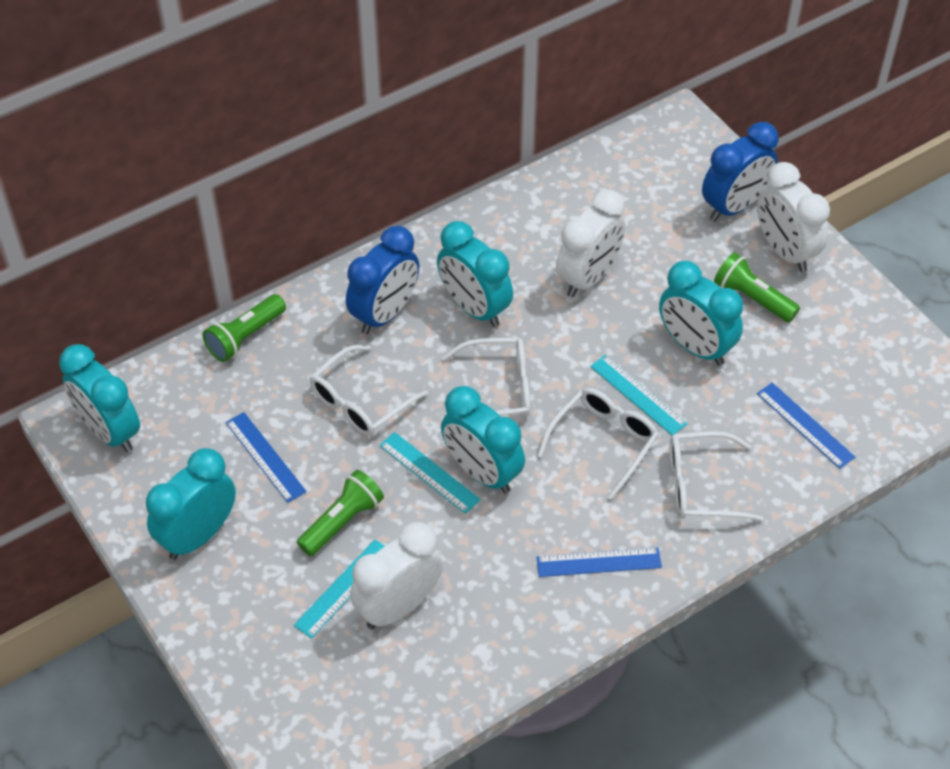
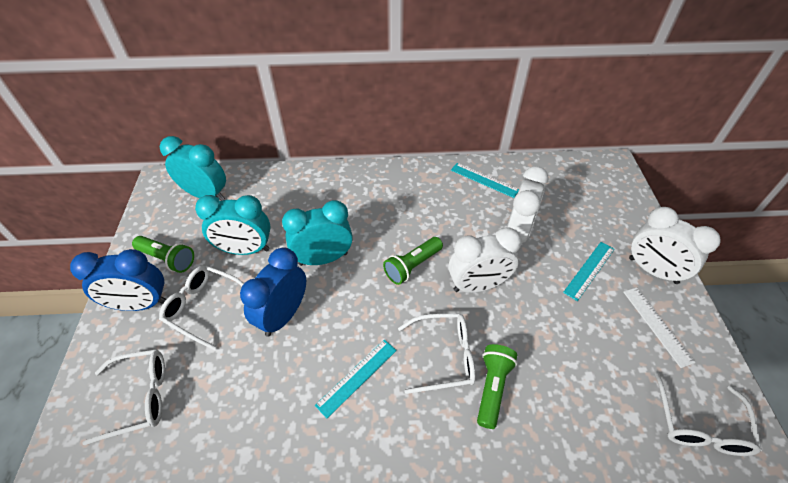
blue ruler: [226,412,307,503] [536,548,662,577] [757,383,855,469] = 3 -> none = 0
turquoise clock: [59,344,140,452] [146,448,236,560] [437,221,513,327] [441,386,525,494] [659,261,743,365] = 5 -> [160,136,226,201] [195,195,271,255] [282,200,353,266] = 3
white ruler: none = 0 -> [623,287,696,368] = 1

